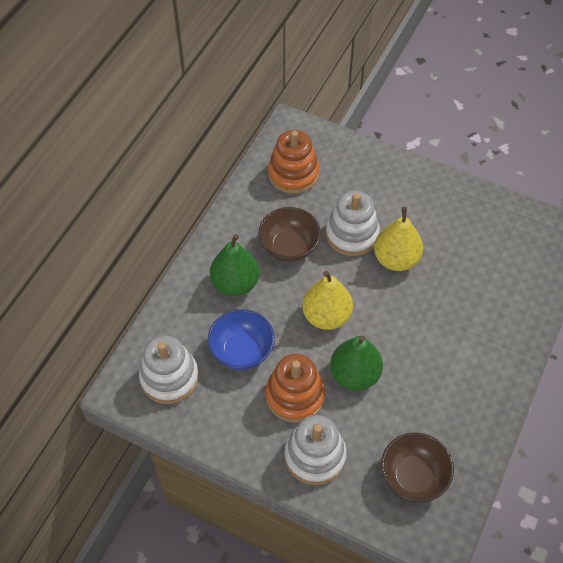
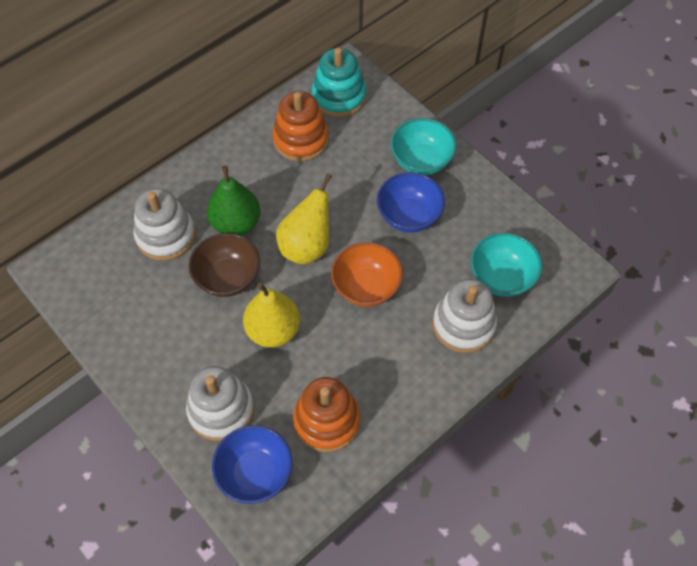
blue bowl: [208,309,275,370] = 1 -> [212,425,292,504] [377,172,445,233] = 2
brown bowl: [258,207,321,262] [381,432,454,502] = 2 -> [189,233,260,297] = 1
green pear: [210,234,259,296] [330,335,383,391] = 2 -> [207,166,261,235] = 1
orange bowl: none = 0 -> [331,242,403,307] = 1
turquoise bowl: none = 0 -> [391,118,457,175] [471,233,542,297] = 2
turquoise stacking toy: none = 0 -> [312,47,366,118] = 1

